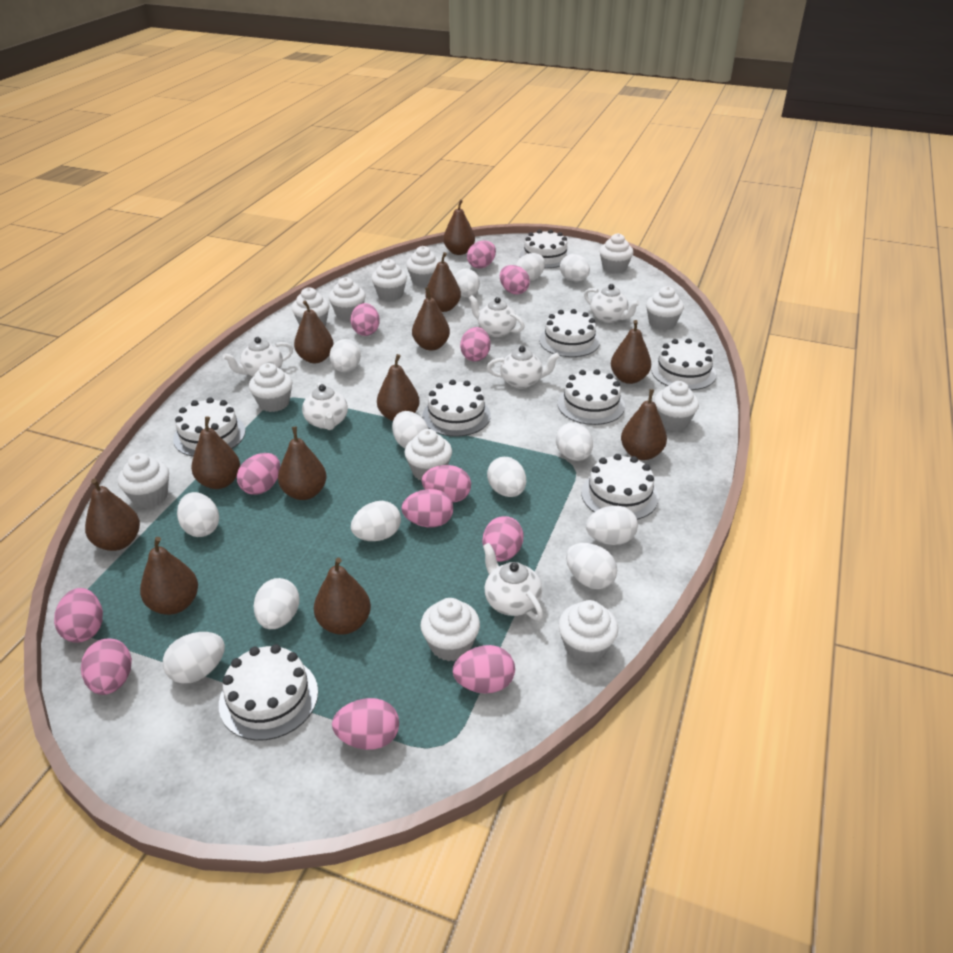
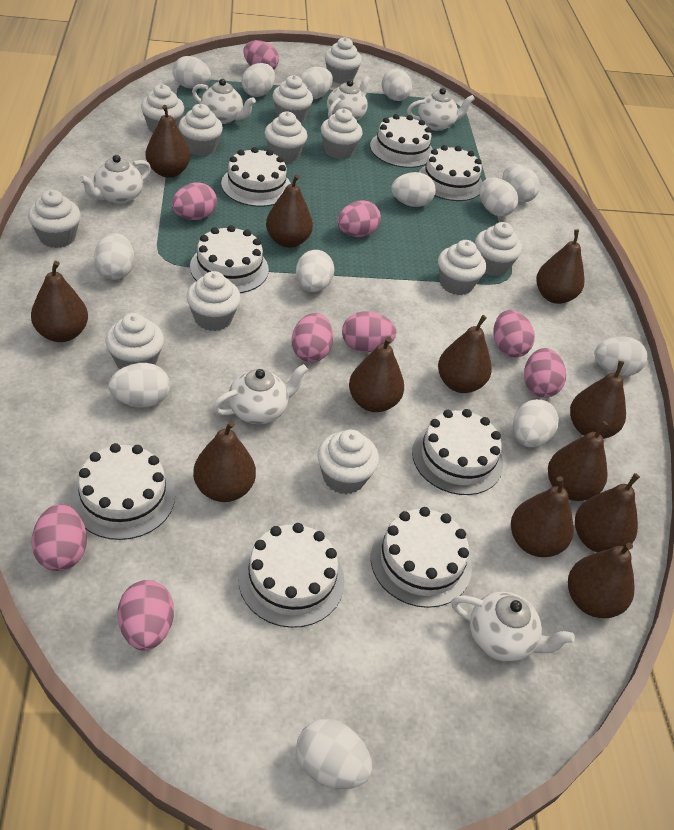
pink egg: [54,588,103,643] [81,638,132,695] [237,453,280,495] [332,698,399,750] [351,303,380,336] [401,489,453,527] [422,465,471,503] [453,645,515,694] [460,327,491,362] [467,240,496,269] [482,516,523,562] [500,265,530,294] = 12 -> [31,504,87,571] [117,580,174,651] [172,182,217,220] [243,40,279,70] [292,313,333,362] [337,200,381,237] [342,311,397,352] [493,310,535,358] [524,348,566,398] = 9

